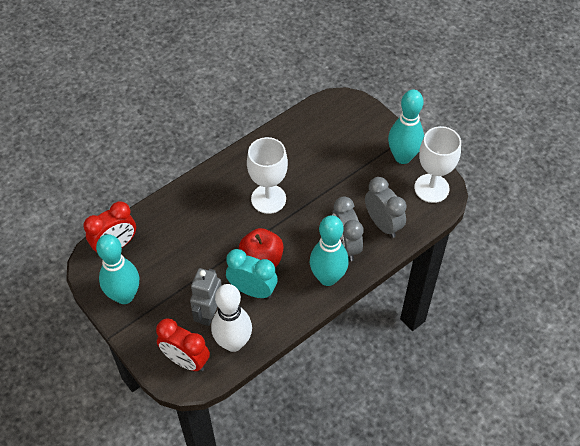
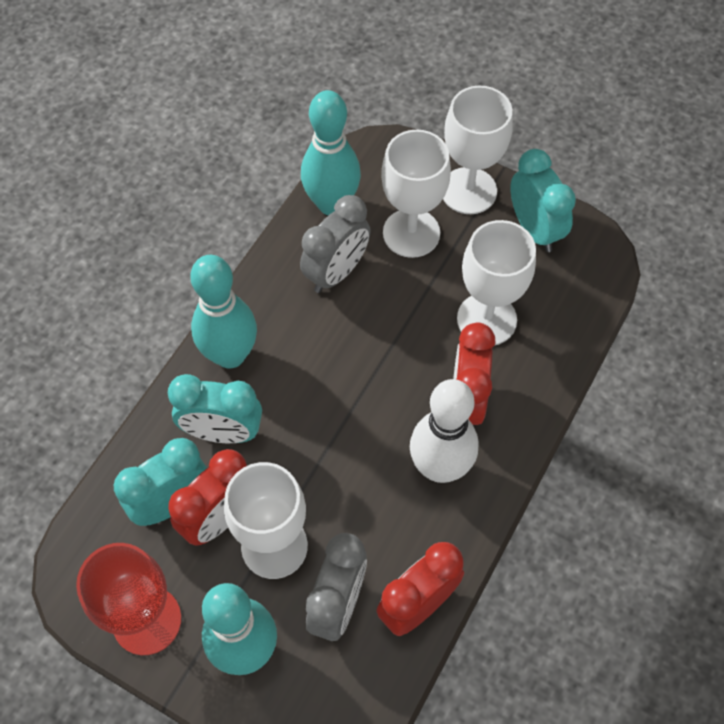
grey robot: [190,268,222,326] = 1 -> none = 0
red apple: [239,228,284,268] = 1 -> none = 0
red clock: [84,201,136,252] [156,319,210,371] = 2 -> [168,449,247,546] [376,542,464,636] [453,323,496,425] = 3
red goblet: none = 0 -> [76,543,181,655] = 1
turquoise clock: [226,249,278,298] = 1 -> [114,438,207,526] [168,374,262,443] [510,149,576,252] = 3
white goblet: [247,137,288,214] [414,126,461,203] = 2 -> [224,462,308,579] [381,130,451,258] [443,86,513,214] [457,220,536,346] = 4

